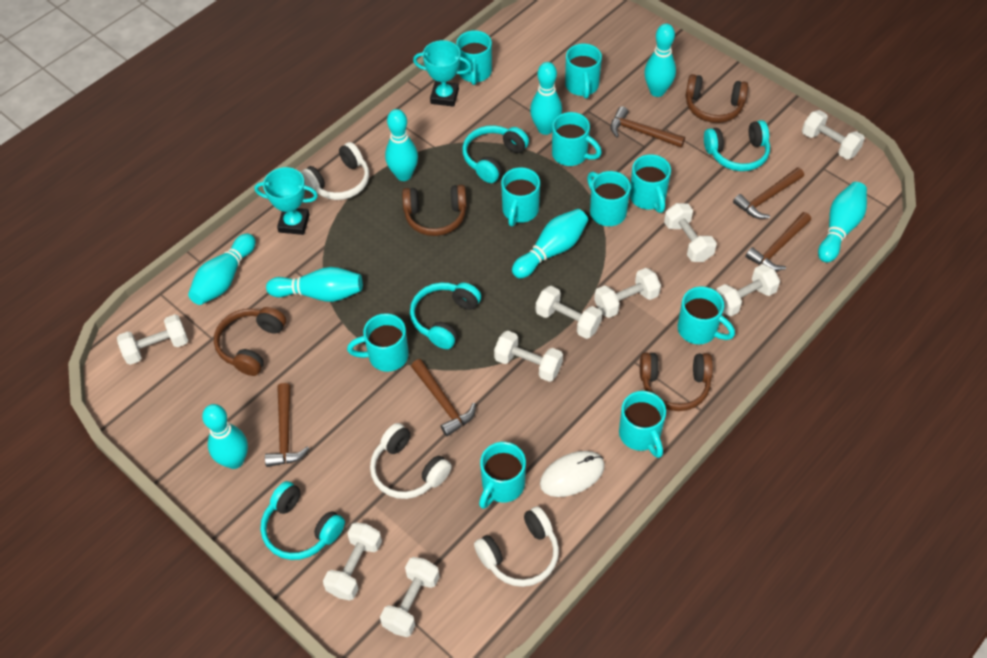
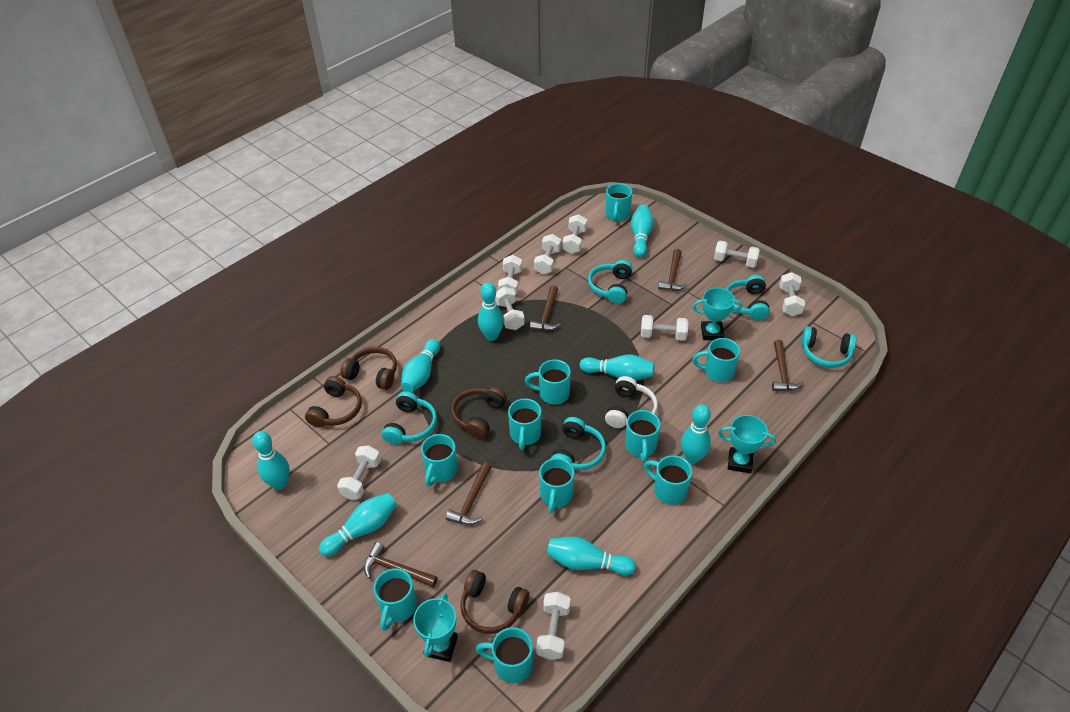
turquoise headphones: [260,481,345,560] [410,283,481,349] [462,125,529,183] [704,120,770,171] = 4 -> [382,391,437,445] [551,417,606,470] [588,260,632,304] [726,275,770,320] [801,326,856,368] = 5
turquoise trophy: [255,167,318,235] [413,40,472,107] = 2 -> [413,593,458,662] [692,288,742,340] [718,415,776,473] = 3
white headphones: [300,142,369,200] [370,423,452,499] [474,506,559,587] = 3 -> [605,376,658,428] = 1
white mouse: [540,451,605,497] = 1 -> none = 0

